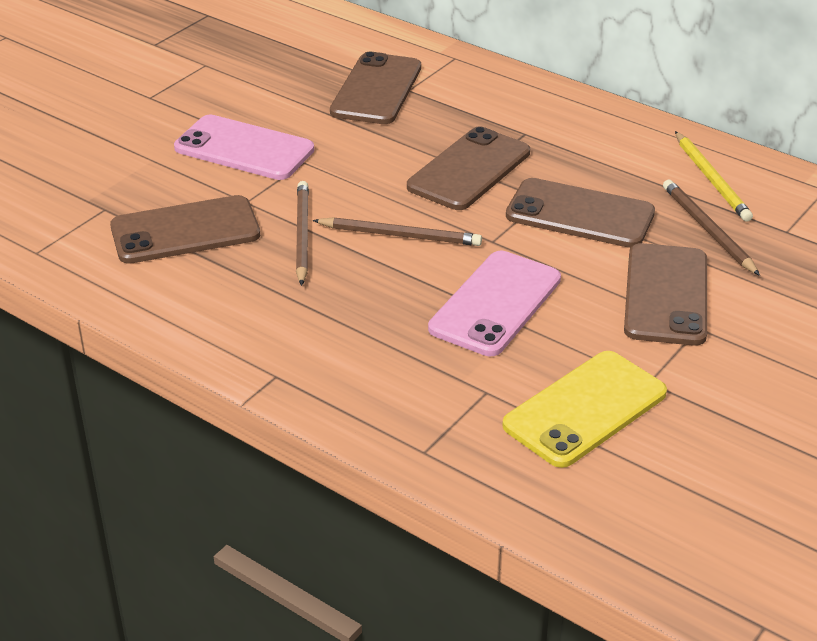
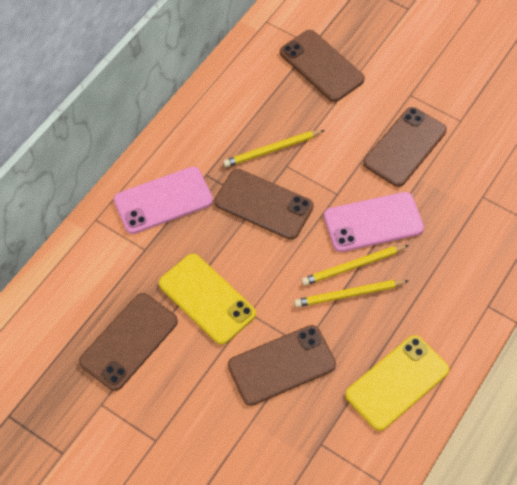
brown pencil: [296,181,309,286] [312,217,482,246] [663,180,760,276] = 3 -> none = 0
yellow pencil: [675,131,753,222] = 1 -> [223,130,325,167] [294,280,408,307] [302,245,409,285] = 3
yellow phone: [502,351,667,468] = 1 -> [159,254,256,345] [345,335,449,431] = 2

